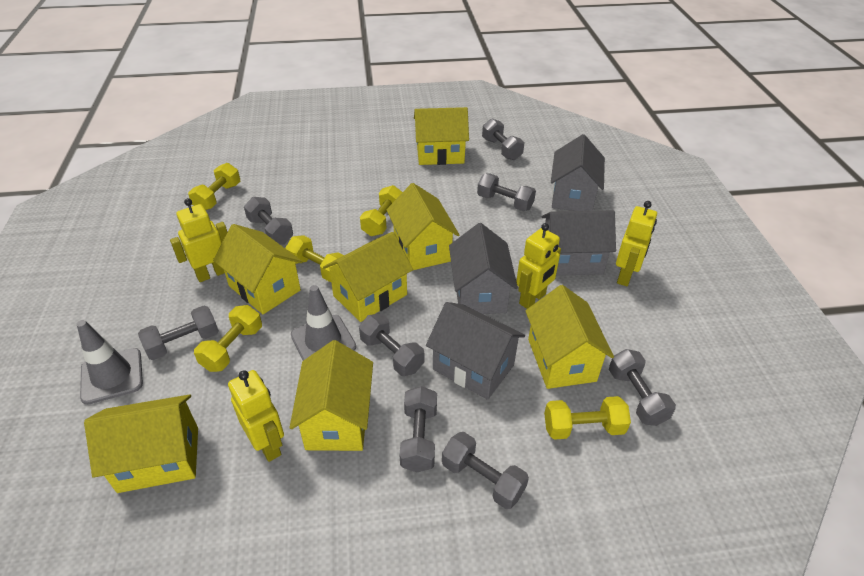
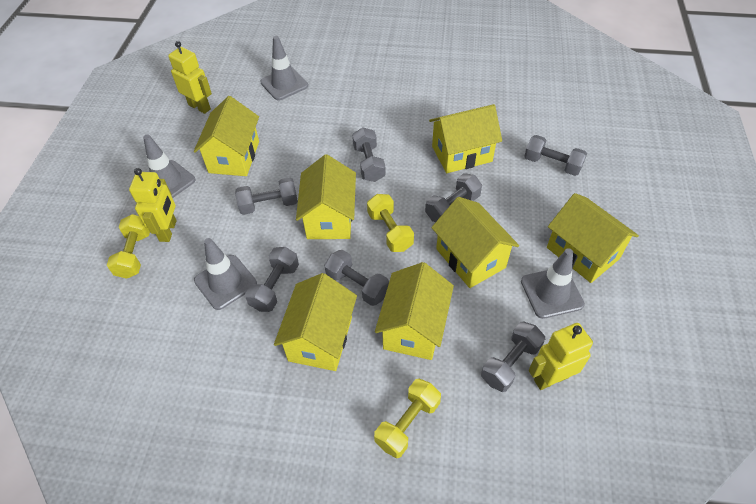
grey dumbbell: [138,306,219,360] [244,197,293,244] [359,314,424,376] [399,386,437,472] [442,432,529,509] [477,173,536,211] [482,119,524,160] [609,349,676,426] = 8 -> [235,177,298,215] [245,247,299,312] [324,250,389,306] [352,127,386,182] [425,173,482,222] [481,322,545,392] [524,135,587,176] = 7
grey house: [426,302,525,400] [449,223,518,314] [541,210,616,276] [551,134,605,211] = 4 -> none = 0
grey traffic cone: [77,320,143,405] [291,285,356,360] = 2 -> [143,134,196,198] [194,238,257,310] [260,36,308,100] [521,248,585,319] = 4
yellow dumbbell: [188,163,240,210] [194,305,262,372] [285,235,344,282] [360,185,402,236] [544,396,631,440] = 5 -> [107,214,150,279] [367,194,414,252] [374,379,441,458] = 3
yellow robot: [170,198,227,282] [228,370,284,462] [516,223,561,309] [616,201,657,286] = 4 -> [129,168,177,242] [168,41,212,114] [529,323,593,390] = 3

